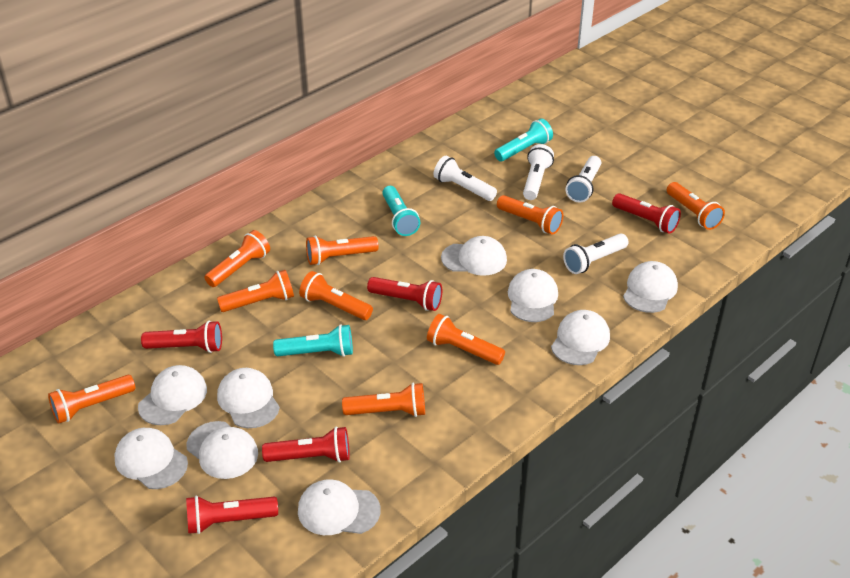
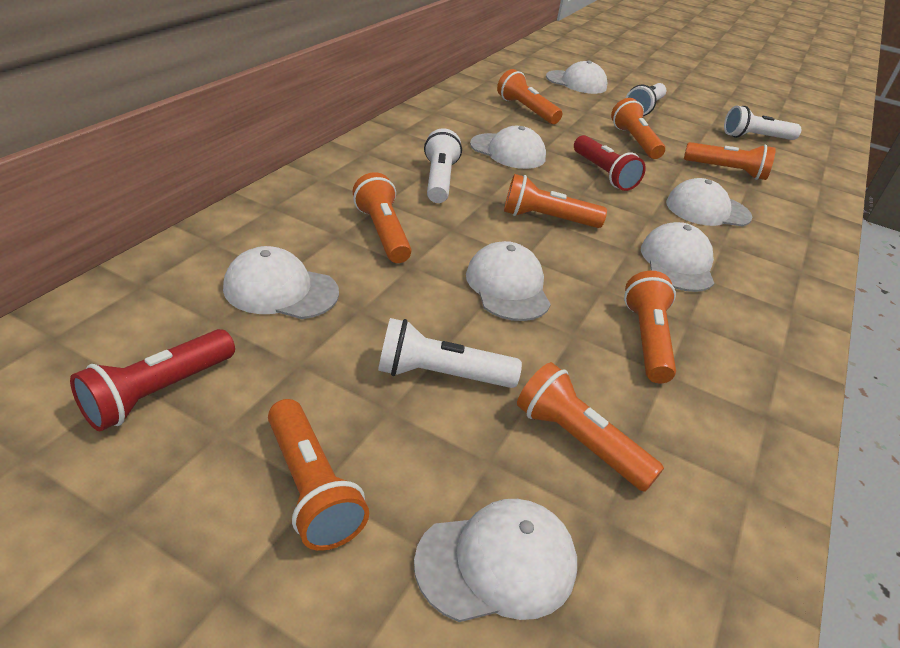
orange flashlight: [48,375,135,424] [204,230,270,287] [217,270,294,312] [299,271,373,320] [306,236,379,265] [342,383,425,417] [427,314,505,365] [497,195,563,234] [667,182,725,230] = 9 -> [268,399,369,551] [353,172,411,263] [497,69,562,124] [504,174,607,228] [517,362,664,492] [611,98,665,159] [624,271,676,383] [684,142,776,180] = 8
red flashlight: [141,321,222,353] [186,495,278,534] [262,427,350,463] [367,277,442,311] [612,193,681,234] = 5 -> [70,329,235,431] [574,135,646,191] = 2
turquoise flashlight: [273,324,353,357] [382,186,421,236] [494,118,553,161] = 3 -> none = 0
white cap: [114,428,188,489] [138,365,207,425] [186,421,258,479] [217,368,280,428] [298,479,380,535] [441,236,507,276] [508,269,558,322] [551,310,610,365] [623,261,678,313] = 9 -> [223,246,339,319] [414,499,577,622] [466,241,551,321] [470,126,546,169] [546,61,608,94] [641,222,714,292] [666,178,752,227] = 7

